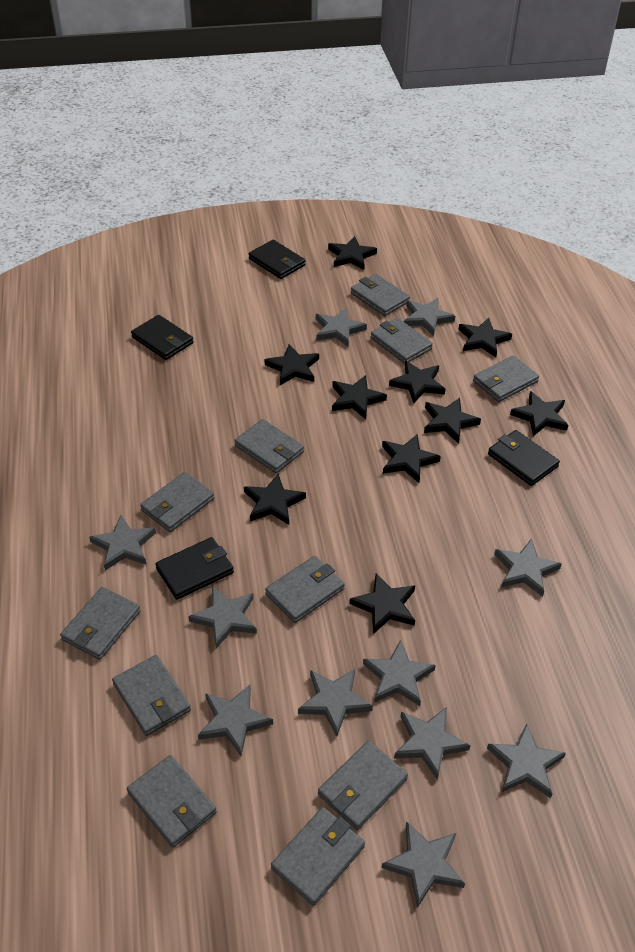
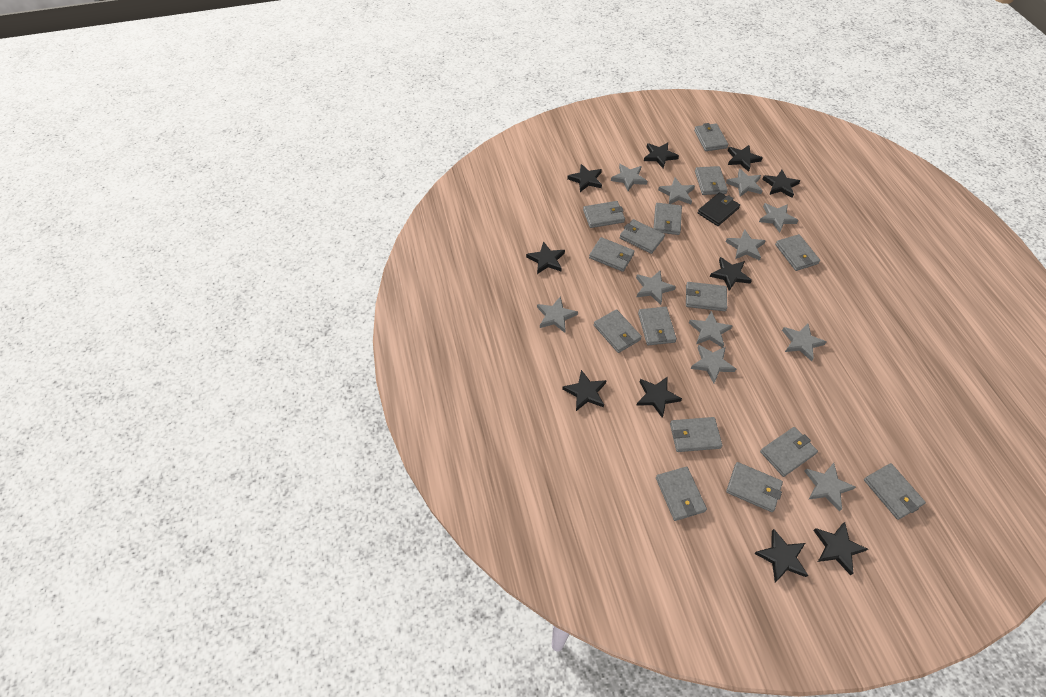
black wallet: [131,315,194,360] [156,537,234,600] [249,240,306,279] [488,430,560,486] = 4 -> [698,192,740,226] = 1
grey wallet: [60,587,141,660] [112,655,191,736] [127,755,217,848] [140,472,214,532] [234,419,304,473] [265,556,345,623] [271,807,365,906] [318,740,408,830] [351,274,410,316] [370,318,433,364] [473,355,539,402] = 11 -> [583,201,625,228] [589,237,635,272] [594,309,642,353] [620,219,665,254] [638,307,677,345] [653,203,682,235] [656,466,707,521] [670,417,723,452] [686,282,727,311] [694,123,728,151] [695,166,728,195] [726,462,783,512] [760,427,818,477] [775,234,820,271] [864,463,926,520] = 15

